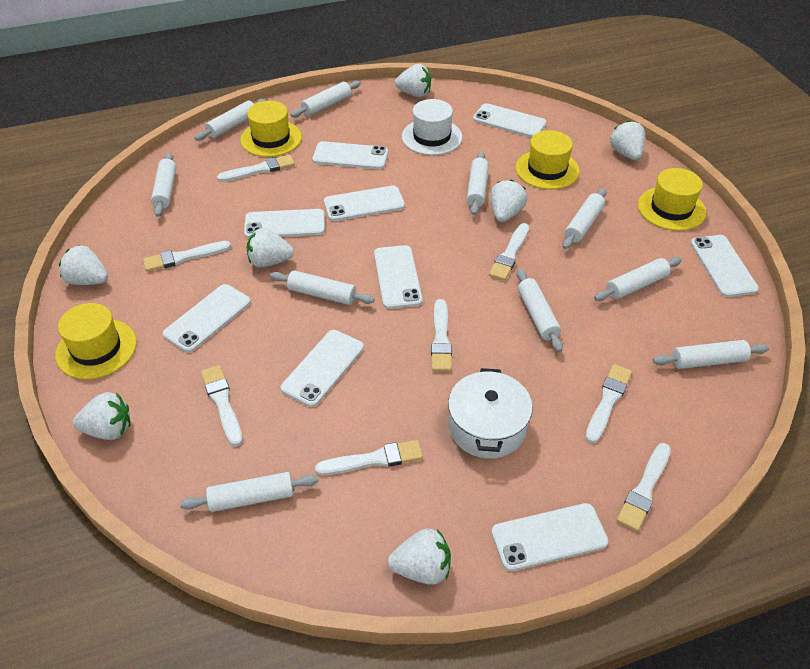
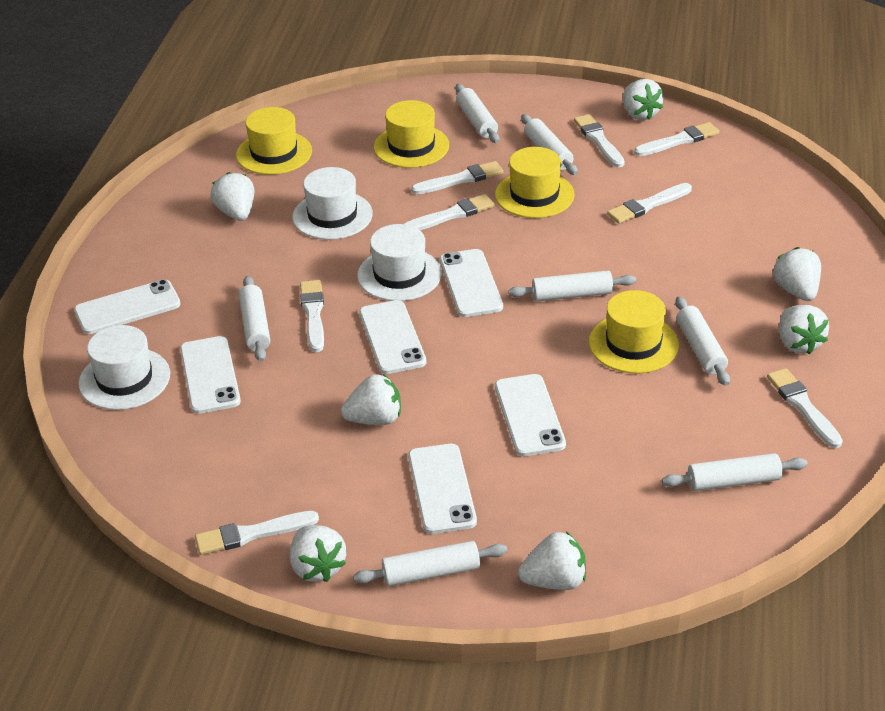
white hat: [402,99,463,155] = 1 -> [79,325,170,410] [292,167,373,240] [357,224,442,301] = 3
white phone: [163,284,251,352] [244,209,325,238] [280,330,364,407] [312,141,388,169] [324,185,405,221] [374,245,422,309] [473,103,547,138] [491,503,608,571] [690,235,759,297] = 9 -> [74,279,181,334] [180,336,241,414] [359,300,426,374] [408,444,477,534] [440,249,503,317] [495,374,566,456] = 6
white pot: [448,368,533,459] = 1 -> none = 0
white rolling pin: [151,152,176,217] [180,472,319,512] [194,99,266,141] [270,270,375,305] [290,81,361,117] [467,151,489,215] [517,269,563,352] [563,188,606,249] [594,257,682,301] [653,340,769,369] = 10 -> [239,276,270,362] [353,541,507,586] [455,84,500,143] [508,270,636,301] [521,114,578,175] [662,453,808,491] [675,296,730,386] = 7

